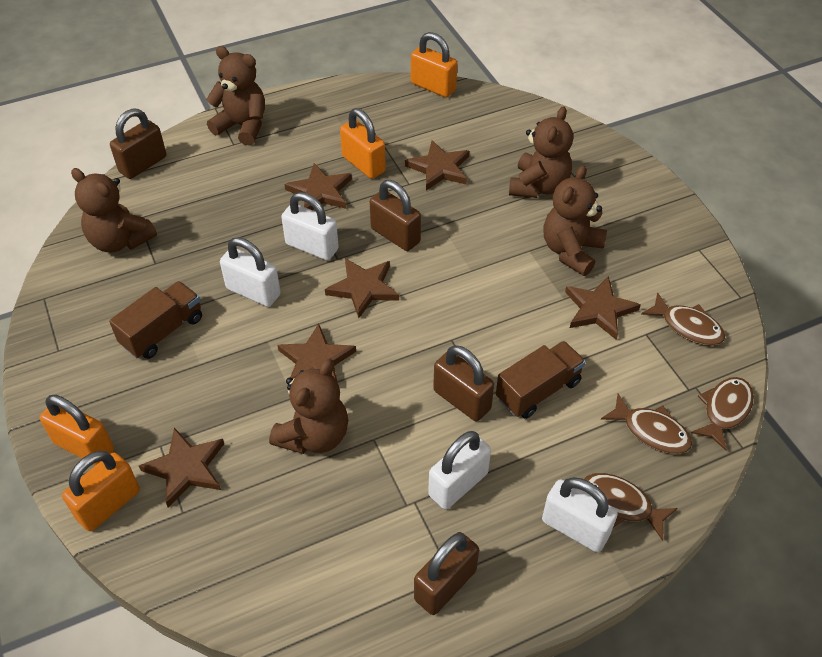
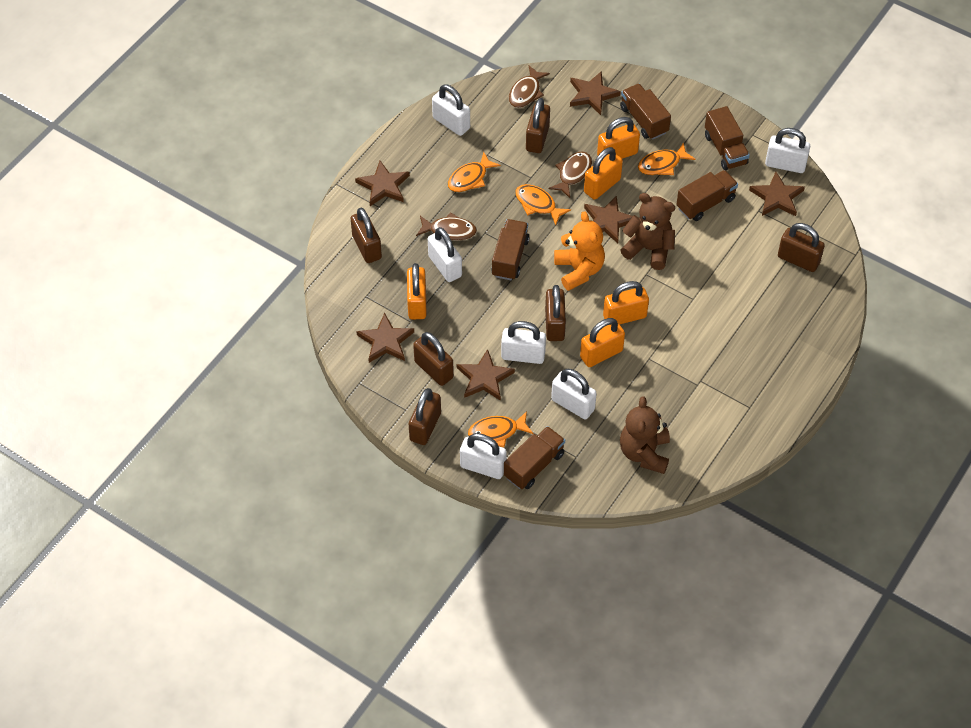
brown fish: [584,473,678,541] [601,393,692,454] [641,292,725,346] [691,377,754,451] = 4 -> [416,212,477,241] [509,66,550,108] [548,152,592,198] = 3
brown padlock: [110,109,166,179] [370,180,421,251] [414,532,479,615] [433,345,494,421] = 4 -> [350,208,382,263] [409,388,441,445] [413,332,454,386] [526,98,550,153] [545,285,566,341] [778,223,825,272] = 6
brown teddy bear: [71,168,157,253] [206,46,265,146] [269,359,348,454] [509,106,573,198] [543,165,607,276] = 5 -> [620,193,675,270] [620,396,670,474] = 2
brown truck: [109,281,202,359] [496,341,586,419] = 2 -> [491,219,530,280] [504,426,565,489] [620,84,671,139] [676,170,738,221] [705,106,750,170] = 5
orange fish: none = 0 -> [448,152,501,192] [468,411,533,447] [515,184,571,225] [638,142,696,175] = 4
orange padlock: [40,395,114,465] [62,451,140,531] [340,108,386,179] [411,32,457,97] = 4 -> [407,263,426,319] [580,318,625,367] [584,147,623,200] [597,117,640,159] [603,281,649,325] = 5
orange teddy bear: none = 0 -> [554,211,605,291] = 1
white padlock: [220,237,281,307] [281,192,339,260] [428,431,491,509] [542,477,618,552] = 4 -> [428,227,462,282] [432,84,470,136] [460,433,507,479] [501,321,546,364] [551,369,597,419] [765,128,810,173] = 6

